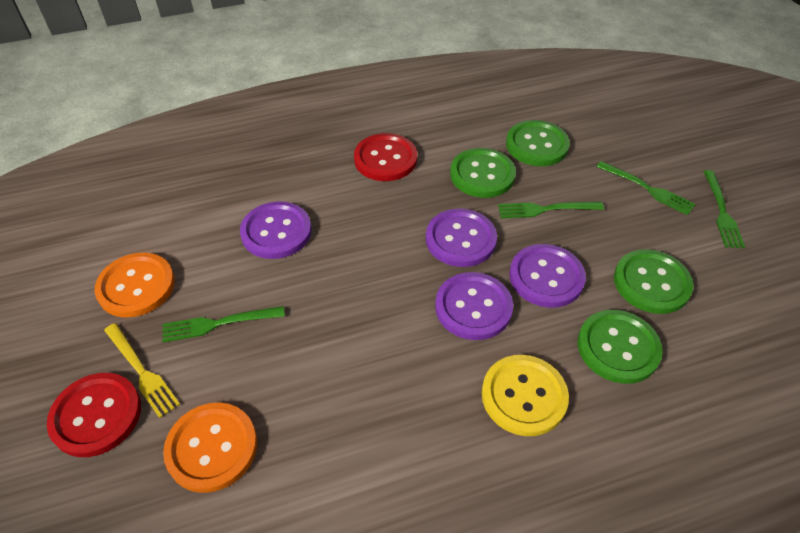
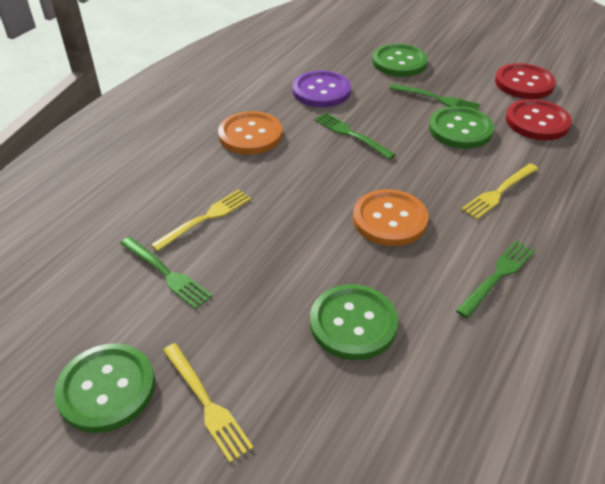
purple button: [240,202,312,259] [426,209,497,267] [435,272,513,340] [509,244,586,308] = 4 -> [292,70,351,107] = 1
yellow button: [482,355,569,436] = 1 -> none = 0
yellow fork: [104,323,180,418] = 1 -> [151,189,251,251] [163,343,254,463] [461,163,538,219] = 3

